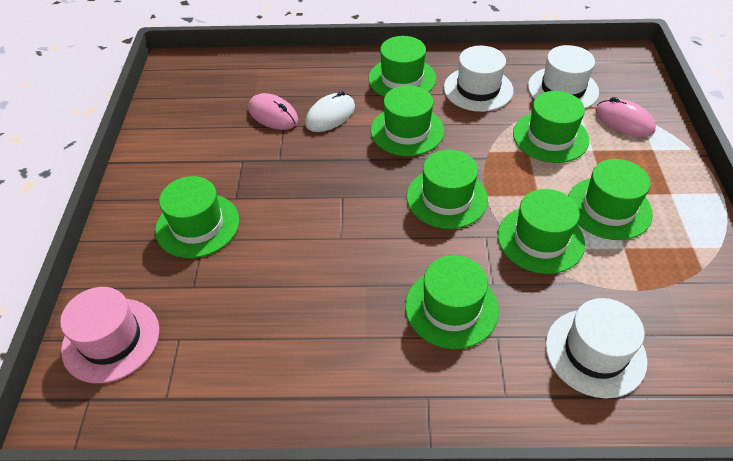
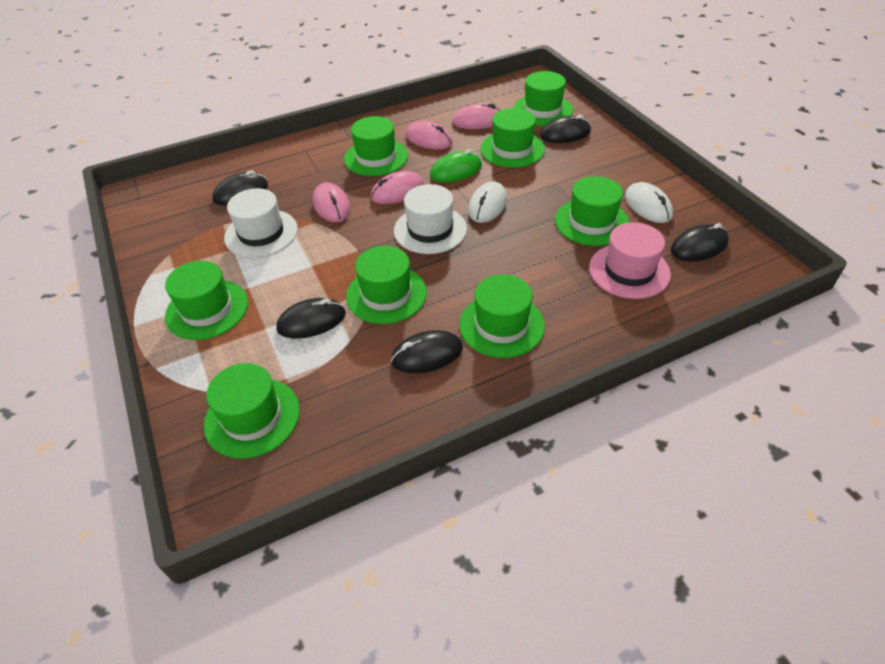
black mouse: none = 0 -> [212,170,268,205] [276,298,346,339] [391,330,463,373] [540,115,591,143] [671,223,729,261] = 5
green mouse: none = 0 -> [430,149,482,182] = 1
pink mouse: [248,93,298,130] [595,97,656,137] = 2 -> [313,182,350,222] [371,171,424,204] [406,121,453,150] [452,104,500,129] = 4
white hat: [444,46,514,112] [528,45,599,109] [546,298,647,398] = 3 -> [224,188,298,258] [394,184,467,254] = 2
white mouse: [305,91,355,132] = 1 -> [468,181,507,223] [625,182,673,223] = 2

